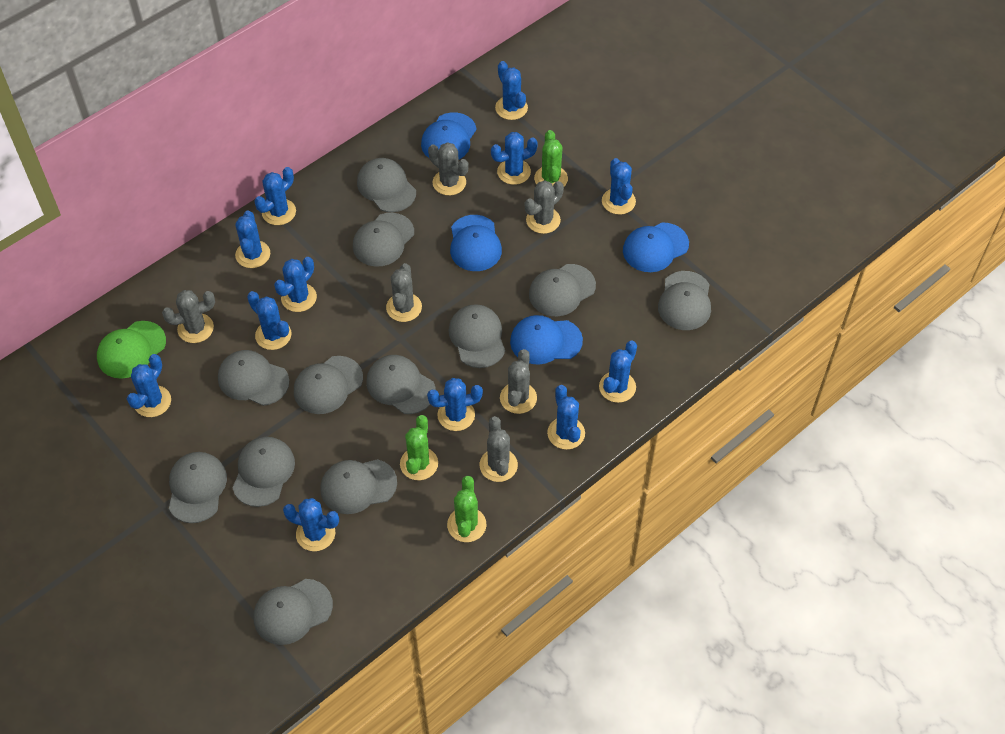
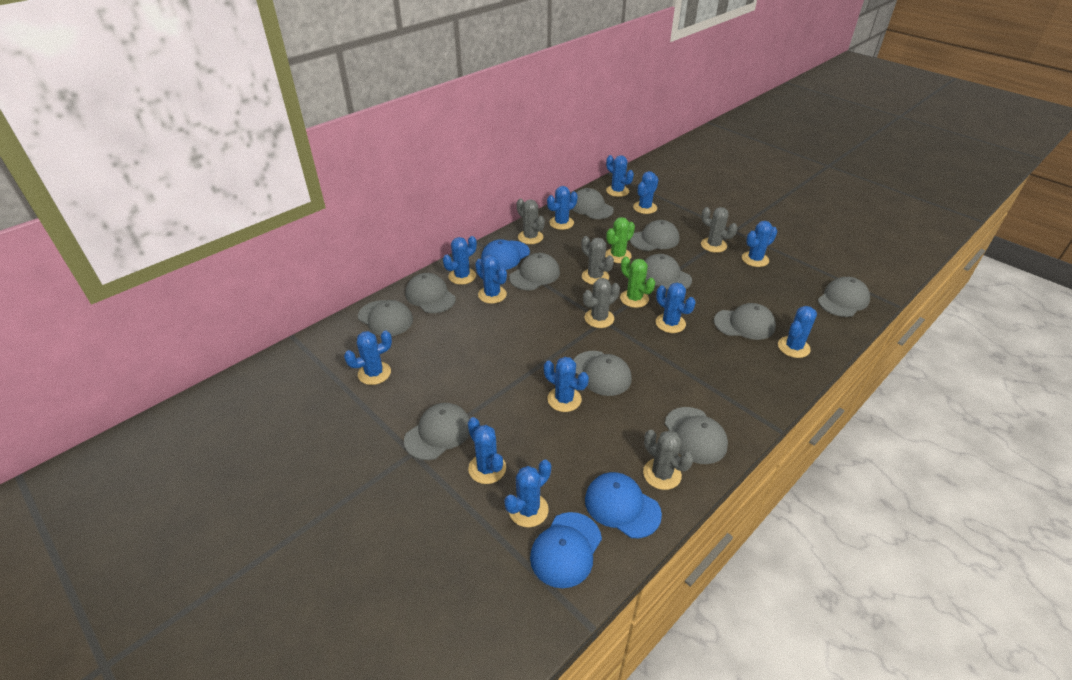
blue cap: [421,112,477,160] [450,215,502,271] [510,315,583,365] [623,222,689,272] = 4 -> [481,239,530,270] [530,512,602,588] [585,472,662,538] = 3
green cactus: [400,415,438,480] [447,476,486,542] [534,130,568,186] = 3 -> [605,217,635,263] [620,257,655,308] = 2
green cap: [97,321,166,379] = 1 -> none = 0
grey cactus: [162,290,215,343] [386,263,422,322] [428,142,469,196] [480,416,518,482] [500,349,537,414] [525,180,564,234] = 6 -> [517,199,545,244] [581,236,614,285] [583,278,620,328] [643,430,693,490] [701,207,737,253] = 5
grey cap: [169,452,227,523] [218,350,289,406] [232,437,295,507] [254,579,333,645] [294,356,363,414] [320,459,397,514] [353,213,414,267] [357,158,416,212] [366,355,436,414] [448,304,505,368] [529,264,596,316] [658,271,711,330] = 12 -> [358,300,413,336] [404,403,470,460] [405,273,456,313] [509,253,560,290] [572,188,614,219] [573,351,632,396] [630,220,680,251] [644,254,692,290] [665,407,728,464] [714,303,776,340] [818,277,870,317] = 11

